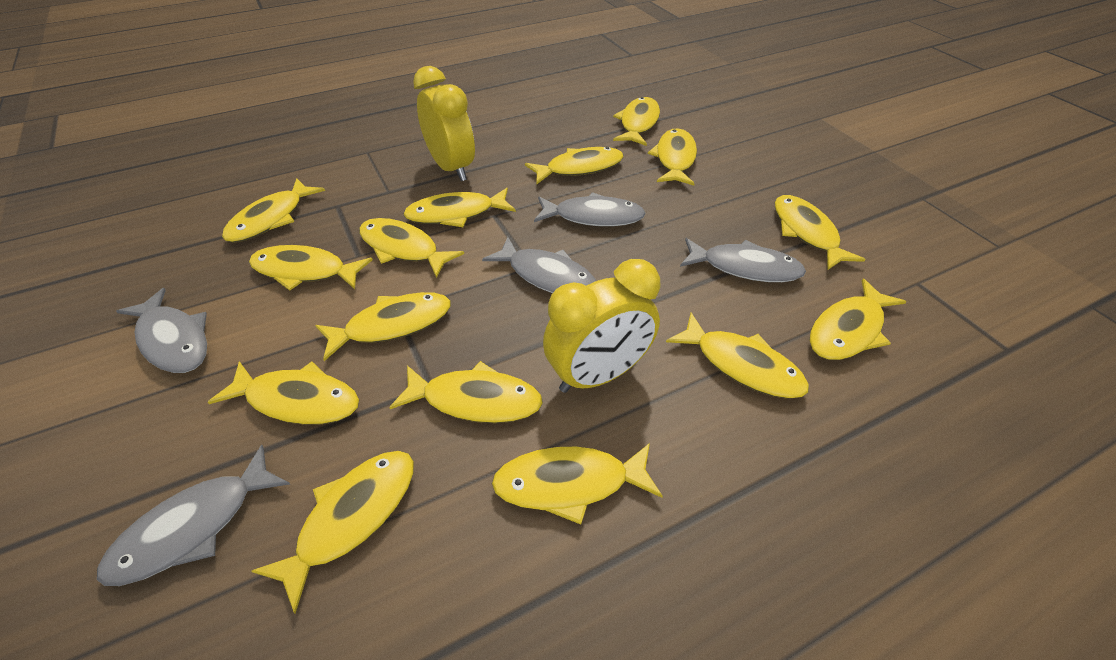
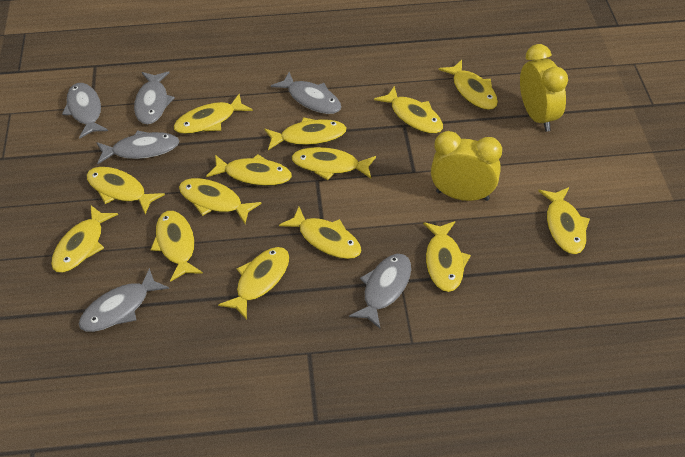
grey fish: [97,445,290,586] [116,288,207,373] [482,237,596,293] [534,192,646,226] [680,238,806,282] = 5 -> [62,83,108,139] [79,268,169,332] [96,130,179,164] [134,71,175,124] [271,72,341,114] [349,254,411,328] = 6
yellow fish: [208,361,359,425] [222,178,325,242] [249,245,373,291] [252,451,414,613] [315,292,451,361] [359,218,464,278] [389,361,543,423] [403,188,516,227] [492,443,663,525] [525,147,624,184] [613,97,660,146] [648,128,697,185] [666,313,809,399] [775,195,866,270] [810,279,907,360] = 15 -> [51,205,118,273] [86,167,165,214] [151,211,203,282] [173,93,253,134] [179,178,262,224] [206,154,292,186] [218,247,289,320] [264,117,347,150] [279,207,362,259] [291,147,376,180] [374,86,443,134] [423,221,471,292] [439,60,498,110] [538,187,590,254] = 14

